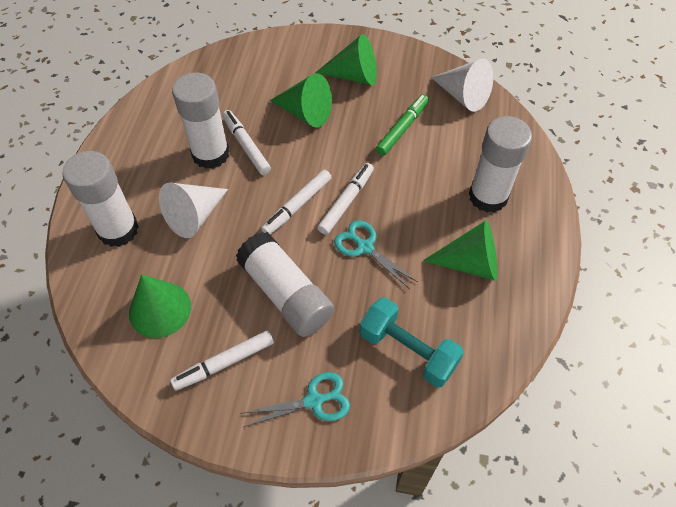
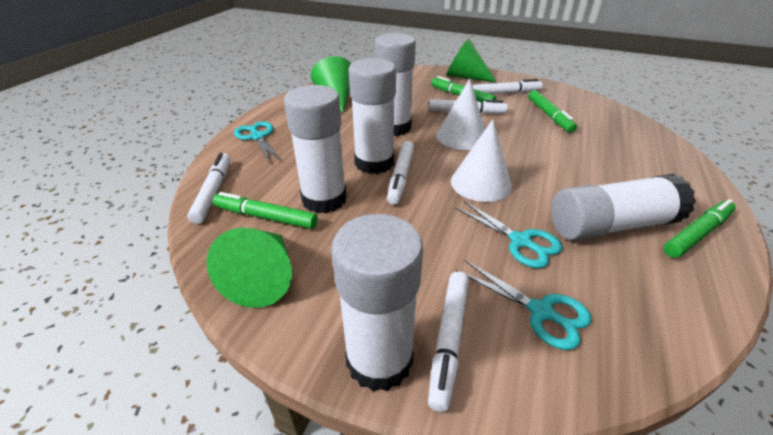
green cone: [129,275,191,338] [270,73,332,128] [315,34,377,85] [423,220,498,281] = 4 -> [206,228,292,308] [311,56,351,113] [446,38,497,83] = 3
green marker: [376,95,429,156] = 1 -> [213,192,318,229] [431,76,496,102] [528,90,577,133] [664,199,736,258] = 4
turquoise dumbbell: [360,297,464,388] = 1 -> none = 0
turquoise scissors: [240,372,350,427] [334,220,418,289] = 2 -> [234,121,281,163] [454,200,562,268] [456,260,591,350] = 3
white glue stick: [62,151,139,247] [172,72,229,169] [236,231,334,337] [469,116,532,213] = 4 -> [284,85,347,213] [331,214,423,392] [349,58,396,174] [375,33,416,136] [551,174,696,241] = 5
white marker: [170,330,274,391] [222,110,271,175] [261,170,331,235] [317,163,374,235] = 4 -> [187,153,231,224] [387,141,414,205] [428,272,469,412] [429,99,508,114] [472,79,542,94] = 5

